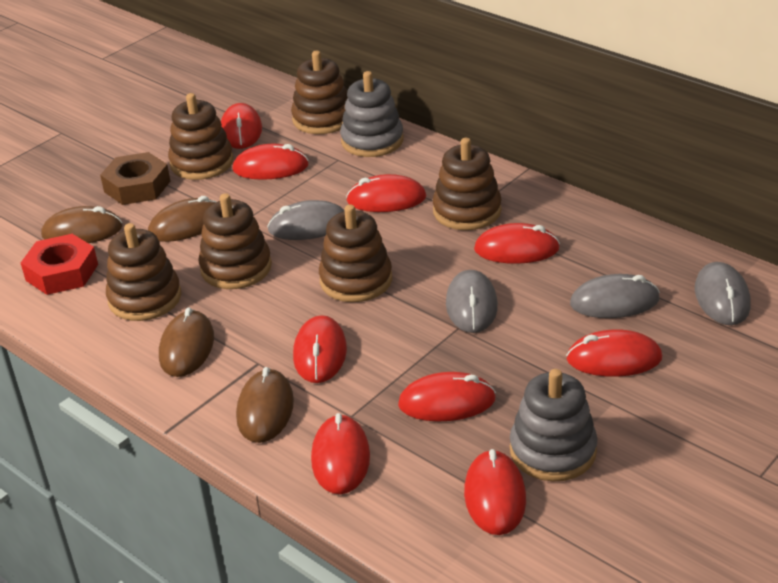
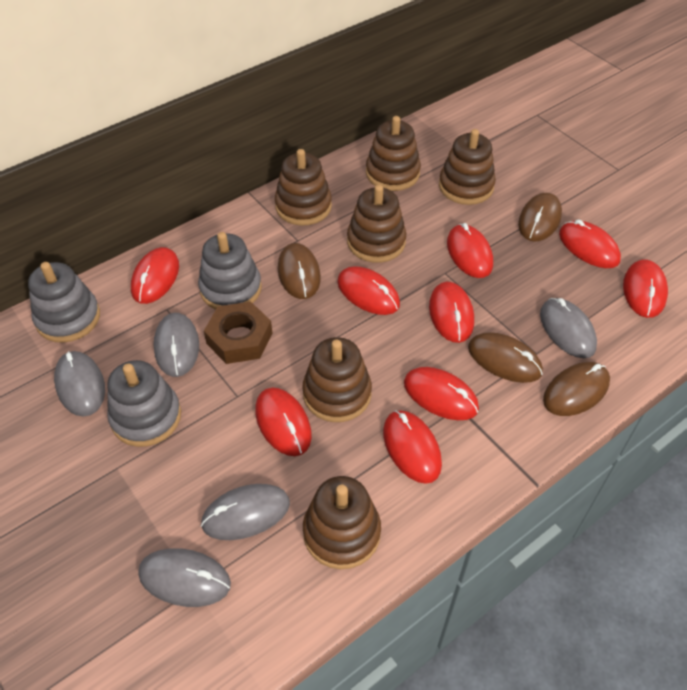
grey mouse: [267,200,344,240] [446,270,498,333] [570,274,660,318] [695,262,751,325] = 4 -> [54,351,105,417] [138,548,231,607] [154,313,199,377] [201,484,290,540] [540,298,597,358] = 5
grey stacking toy: [340,71,404,157] [510,369,598,481] = 2 -> [28,262,100,343] [107,360,181,447] [198,232,262,310] = 3
red nut: [21,234,98,295] = 1 -> none = 0

